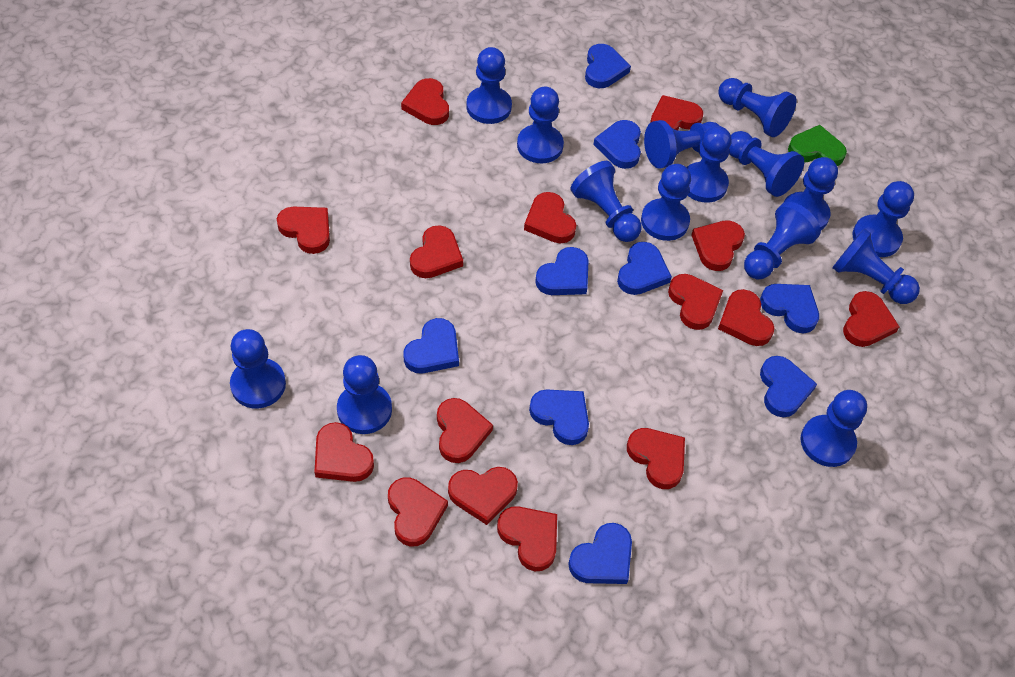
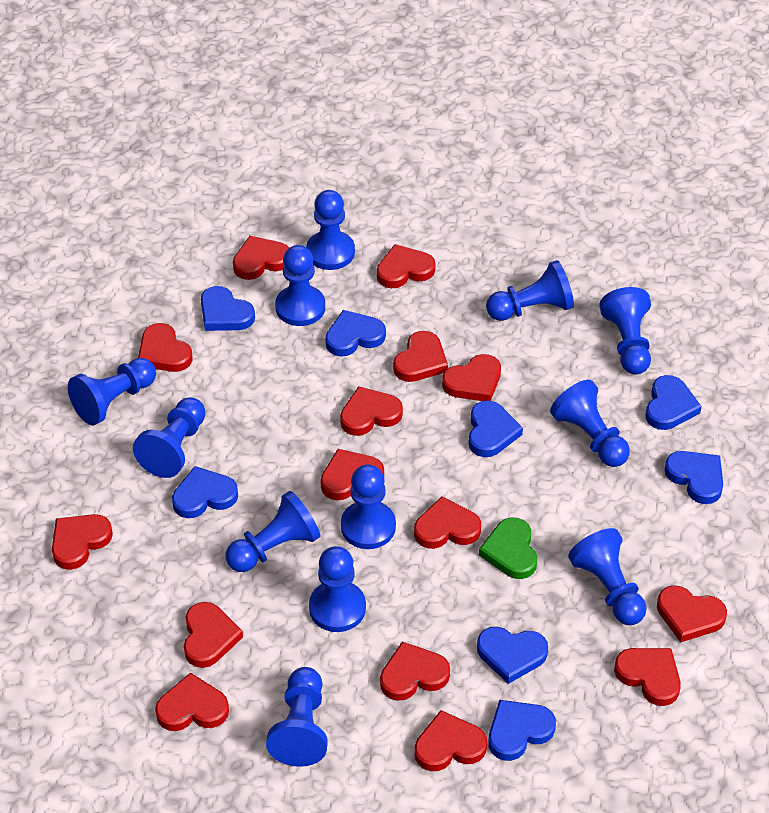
blue heart: [403,318,459,373] [529,389,589,445] [535,247,589,295] [568,523,632,584] [585,44,631,88] [593,120,641,169] [617,242,672,295] [760,284,819,333] [760,356,817,417] = 9 -> [172,466,238,518] [201,286,255,331] [325,310,386,357] [469,401,523,457] [477,627,548,684] [488,700,556,761] [646,375,702,430] [664,451,723,504] = 8
blue pawn: [230,329,286,409] [337,355,392,434] [467,47,512,124] [517,86,564,163] [571,161,642,242] [641,164,691,241] [644,120,720,169] [686,126,732,203] [718,78,796,137] [729,131,804,197] [744,202,821,279] [784,157,838,230] [801,390,867,467] [832,228,920,304] [853,181,914,257] = 15 -> [68,358,156,425] [133,398,206,478] [225,491,320,572] [266,667,328,767] [275,245,325,326] [306,190,355,270] [309,546,366,632] [341,465,396,549] [486,260,574,321] [550,380,630,467] [568,528,647,625] [599,287,651,374] = 12

